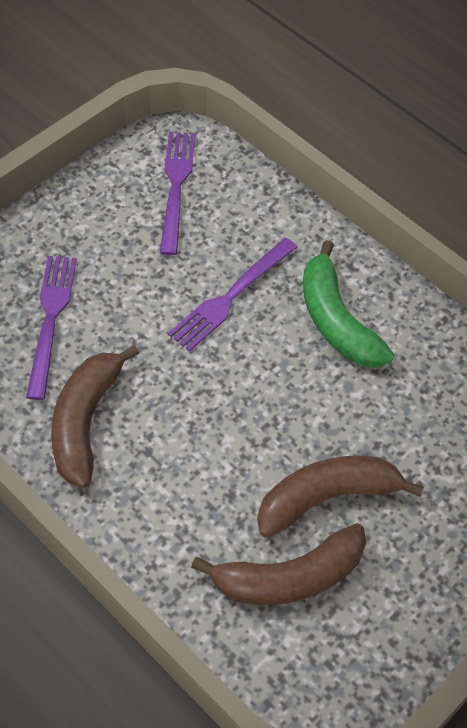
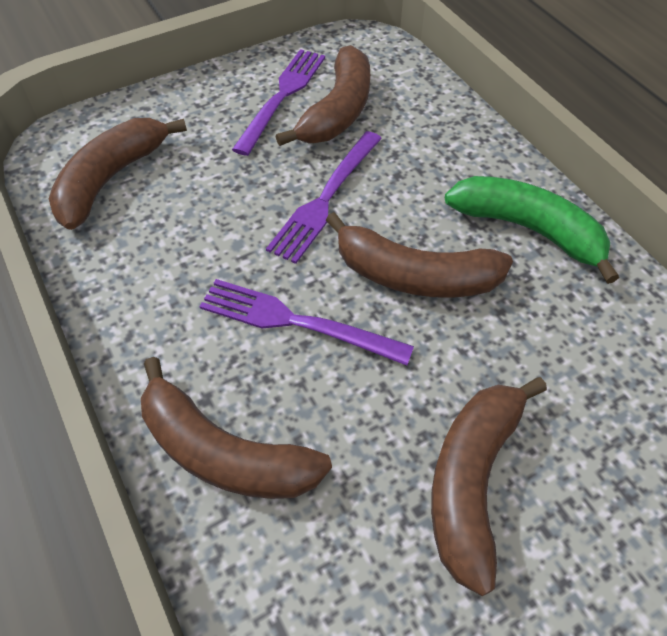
brown banana: [51,345,140,488] [191,523,366,605] [257,456,424,538] = 3 -> [49,118,187,230] [141,357,332,499] [276,45,370,146] [326,212,513,298] [431,377,547,596] = 5

